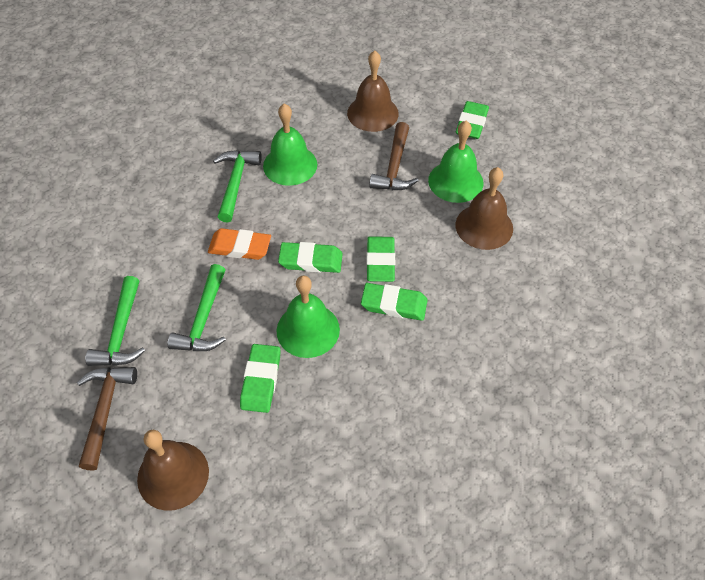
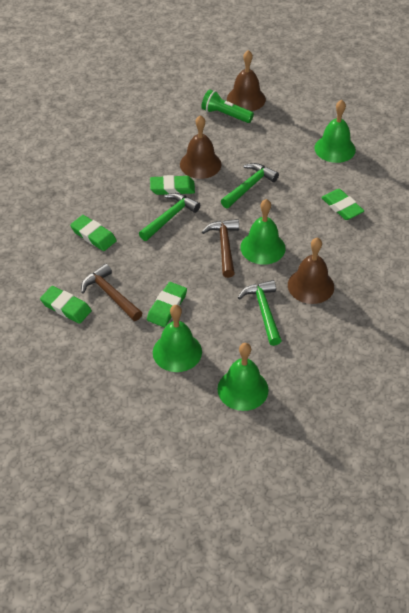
green bell: [263,104,317,186] [277,275,340,358] [428,121,484,203] = 3 -> [153,305,202,372] [217,343,269,411] [240,199,286,265] [314,100,356,163] = 4
green flashlight: none = 0 -> [201,89,254,123] = 1
orange eraser: [208,228,271,260] = 1 -> none = 0

